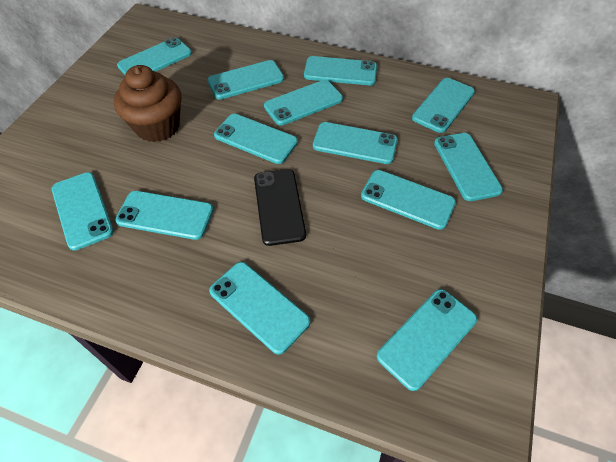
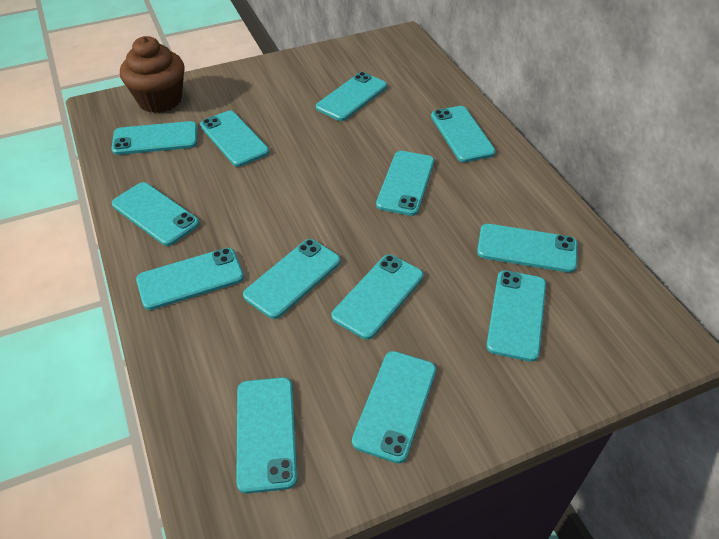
black phone: [254,169,306,246] = 1 -> none = 0

